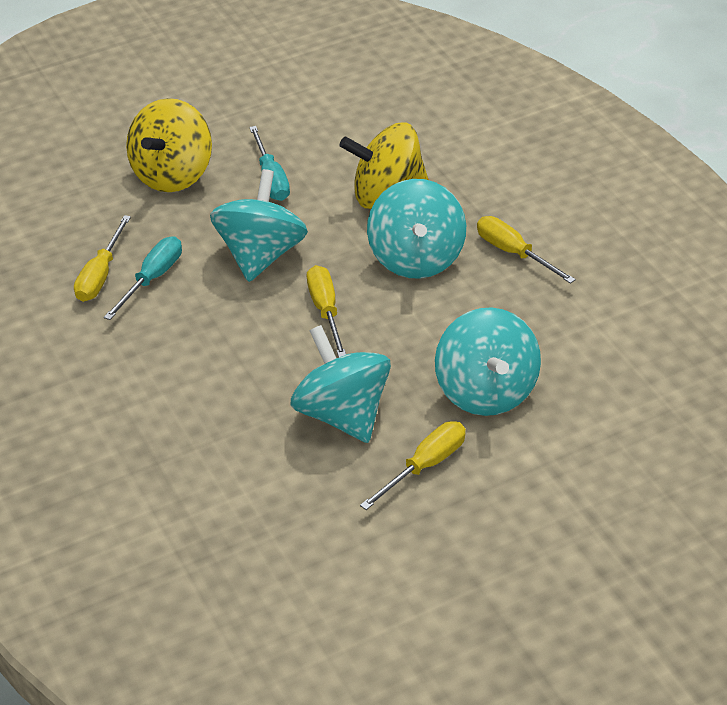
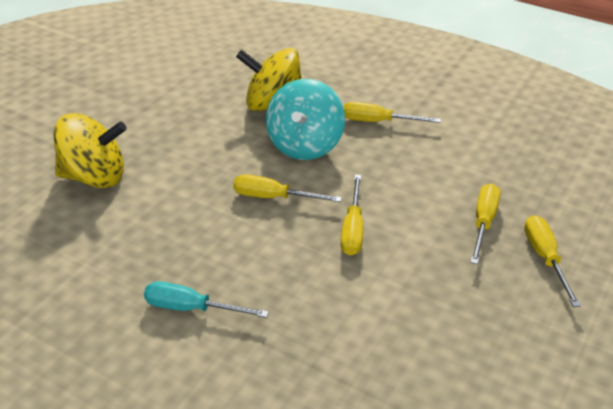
turquoise screwdriver: [104,237,182,320] [249,126,290,201] = 2 -> [144,281,269,318] = 1
turquoise spinning top: [210,169,308,282] [291,325,391,443] [367,179,466,279] [435,307,541,416] = 4 -> [266,79,345,160] = 1
yellow screwdriver: [74,215,131,302] [307,265,346,357] [360,421,466,510] [477,216,576,284] = 4 -> [233,174,342,202] [341,175,363,256] [344,102,441,123] [470,184,501,264] [524,215,581,307] = 5

